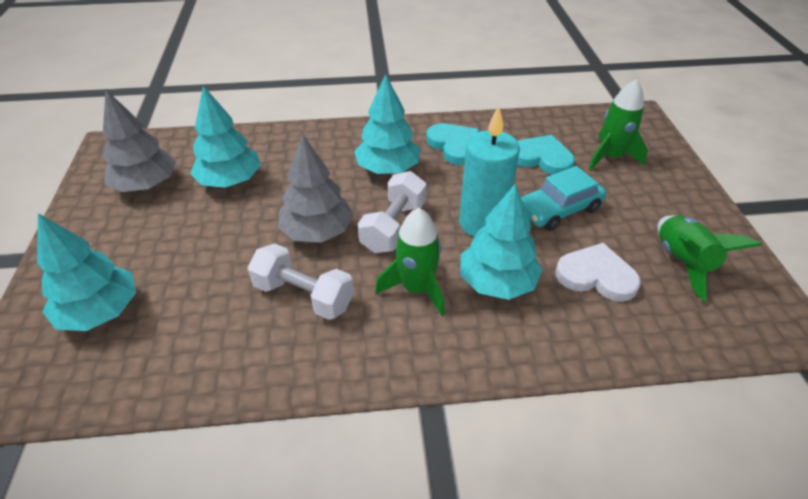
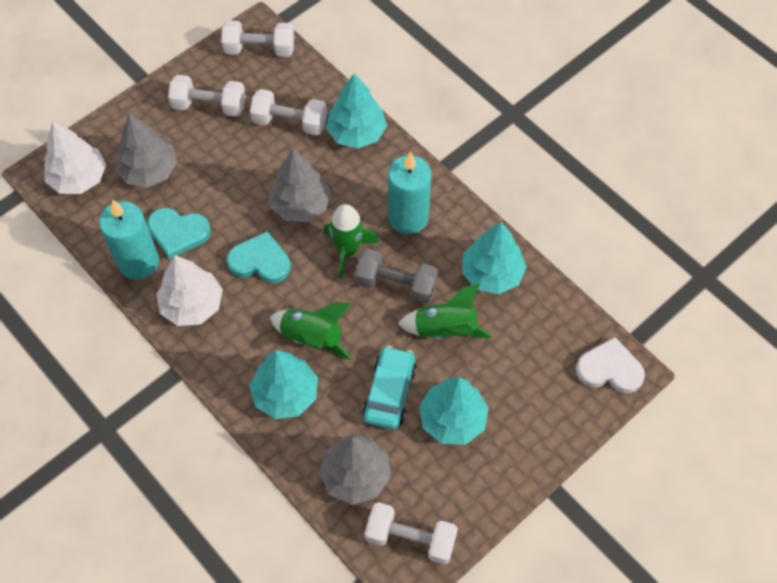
grey dumbbell: none = 0 -> [355,249,438,303] = 1
grey tree: [102,90,176,192] [278,134,354,243] = 2 -> [115,113,177,188] [269,149,331,222] [319,435,391,505] = 3
turquoise candle: [459,105,520,237] = 1 -> [99,200,159,280] [388,152,431,234] = 2
white dumbbell: [248,243,354,320] [358,171,427,253] = 2 -> [168,75,246,117] [221,20,294,57] [250,89,327,135] [365,502,458,565] = 4
white tree: none = 0 -> [44,121,106,194] [157,255,223,326] = 2

